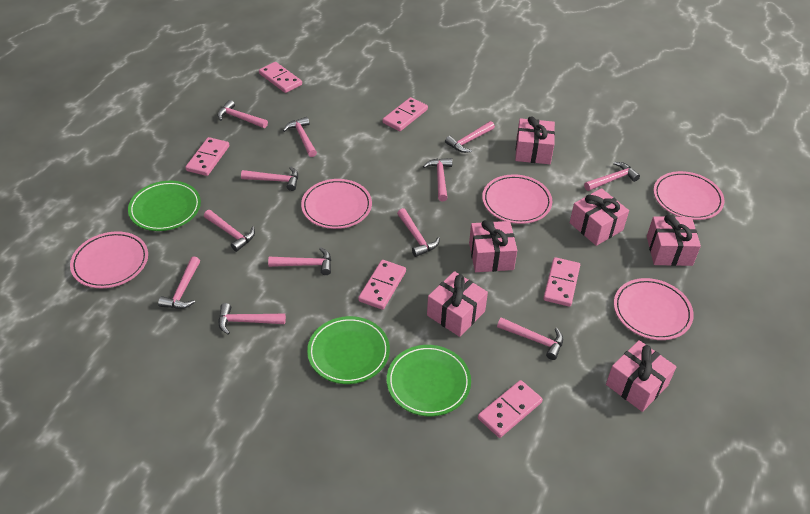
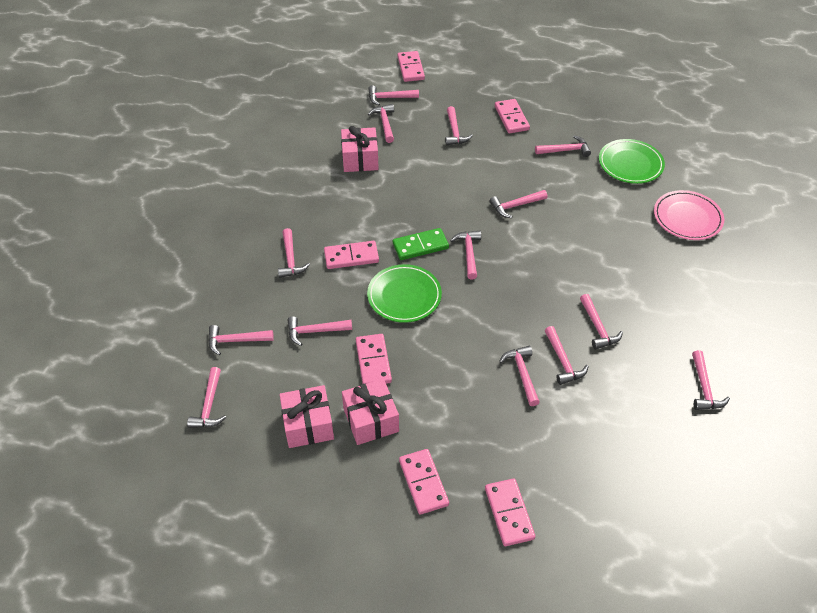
green domino: none = 0 -> [393,228,449,260] = 1
green plate: [128,181,201,231] [307,316,390,384] [387,345,471,416] = 3 -> [367,264,442,323] [599,139,665,184] = 2
pink gift: [427,271,488,337] [469,220,517,272] [515,116,555,164] [570,188,629,246] [606,340,677,412] [647,214,701,266] = 6 -> [279,385,334,448] [341,126,379,172] [342,379,399,445] = 3
pink hammer: [158,256,200,309] [204,210,255,252] [218,100,268,128] [219,303,286,335] [241,166,298,191] [268,247,331,275] [283,117,317,157] [397,208,440,257] [423,158,452,201] [445,121,495,153] [497,317,563,360] [584,162,640,191] = 12 -> [187,367,226,428] [208,325,274,355] [278,228,310,278] [287,316,352,346] [368,85,419,105] [368,104,394,143] [445,106,473,145] [450,231,481,279] [490,190,547,218] [499,346,540,406] [535,135,591,157] [545,326,589,385] [580,294,623,350] [692,350,730,410] = 14
pink plate: [70,231,148,288] [301,179,372,229] [482,174,552,224] [614,278,694,340] [654,171,724,220] = 5 -> [654,190,724,240] = 1

